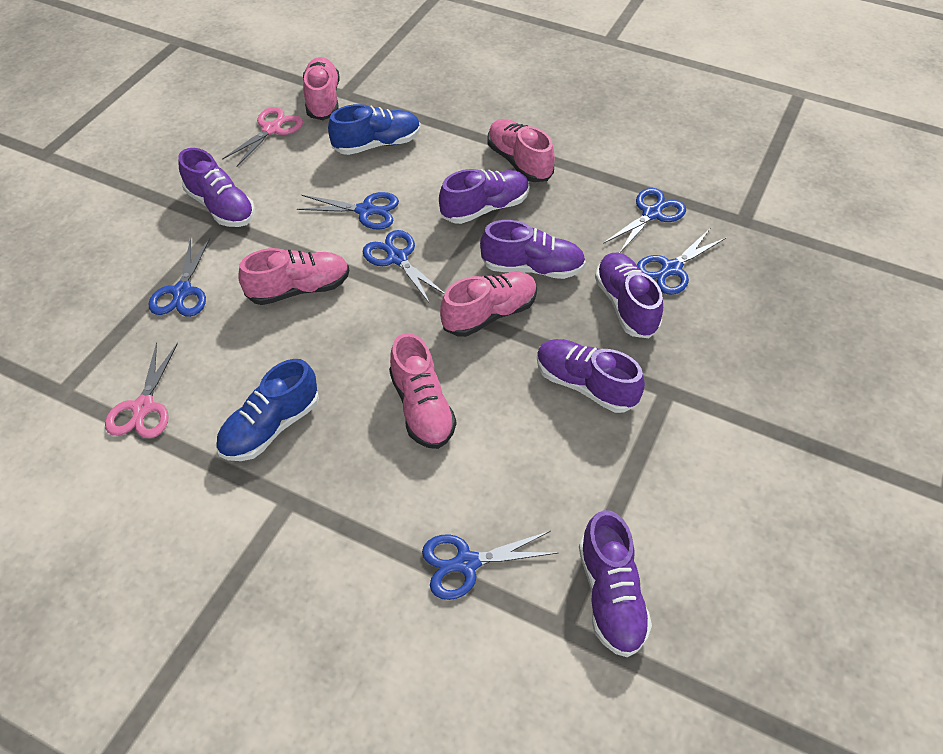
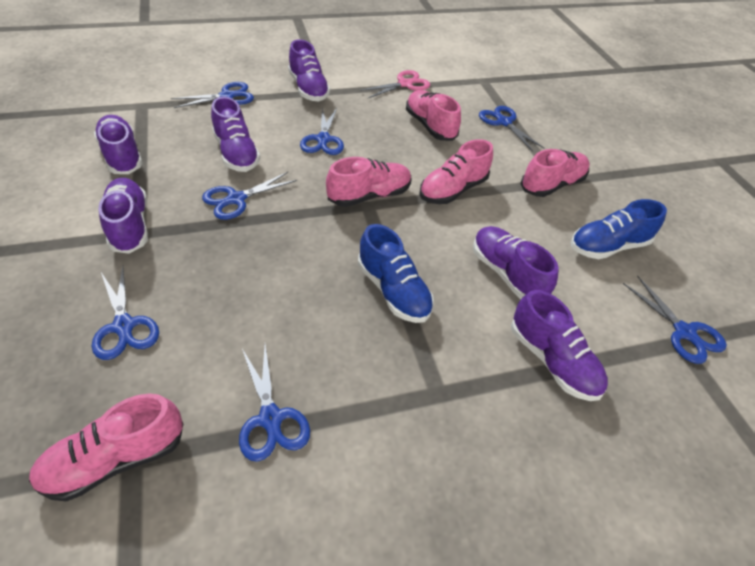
blue scissors: [148,238,210,317] [297,192,399,230] [363,230,445,304] [422,531,558,600] [603,188,686,253] [637,229,726,295] = 6 -> [92,266,159,360] [171,82,254,108] [202,172,297,220] [239,345,310,462] [300,108,344,155] [479,106,545,151] [623,276,727,364] = 7
pink scissors: [105,342,178,438] [222,107,303,167] = 2 -> [360,70,430,98] = 1

